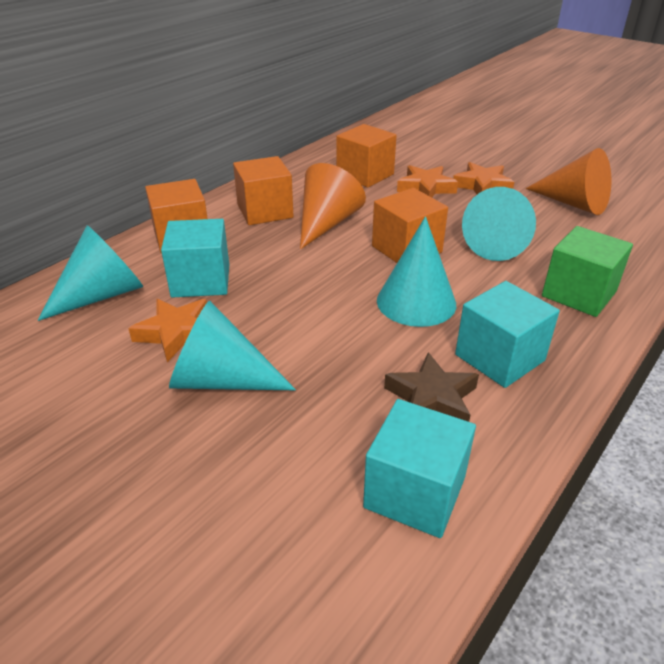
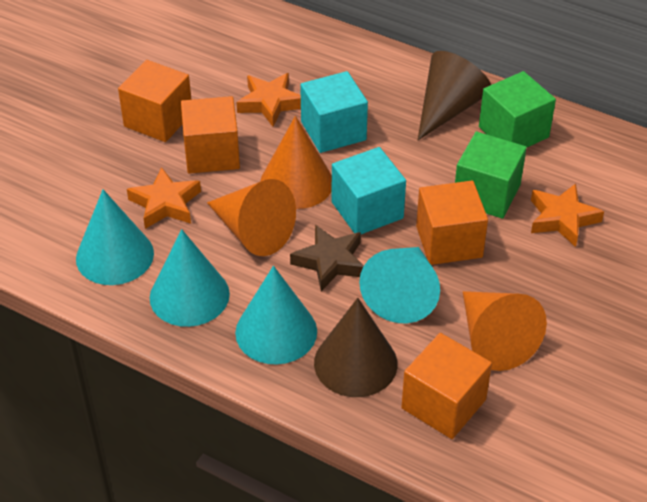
brown cone: none = 0 -> [314,298,398,397] [418,51,491,140] = 2
green cube: [542,226,633,317] = 1 -> [455,132,527,219] [479,71,556,147] = 2
orange cone: [300,163,366,250] [525,148,612,215] = 2 -> [207,179,296,256] [260,116,332,209] [463,291,547,371] = 3
turquoise cube: [161,219,229,298] [363,399,476,538] [455,281,560,388] = 3 -> [300,71,368,153] [332,147,406,234] = 2

